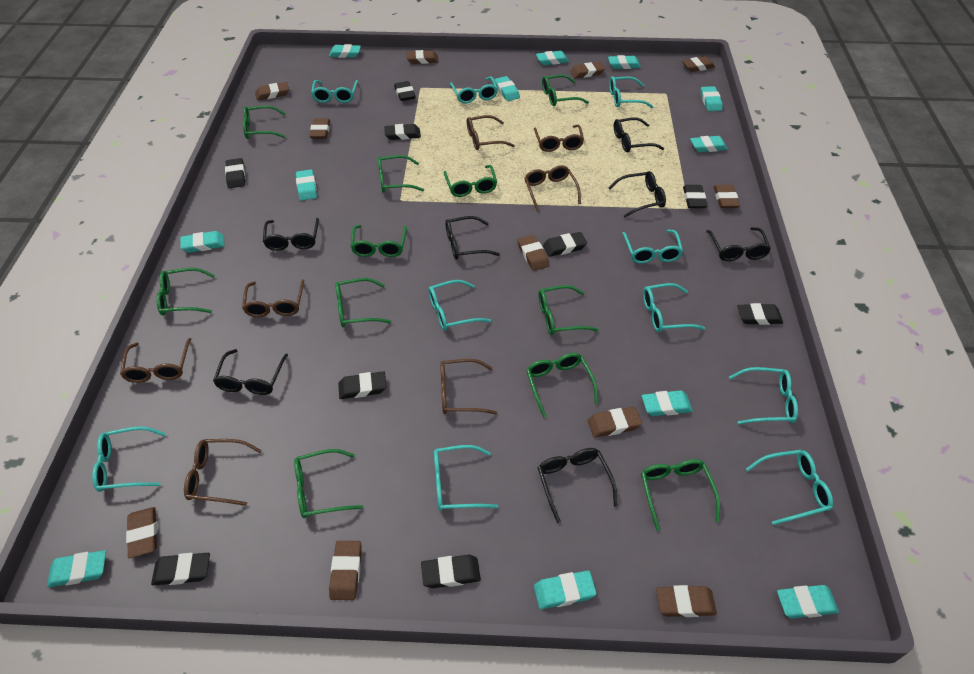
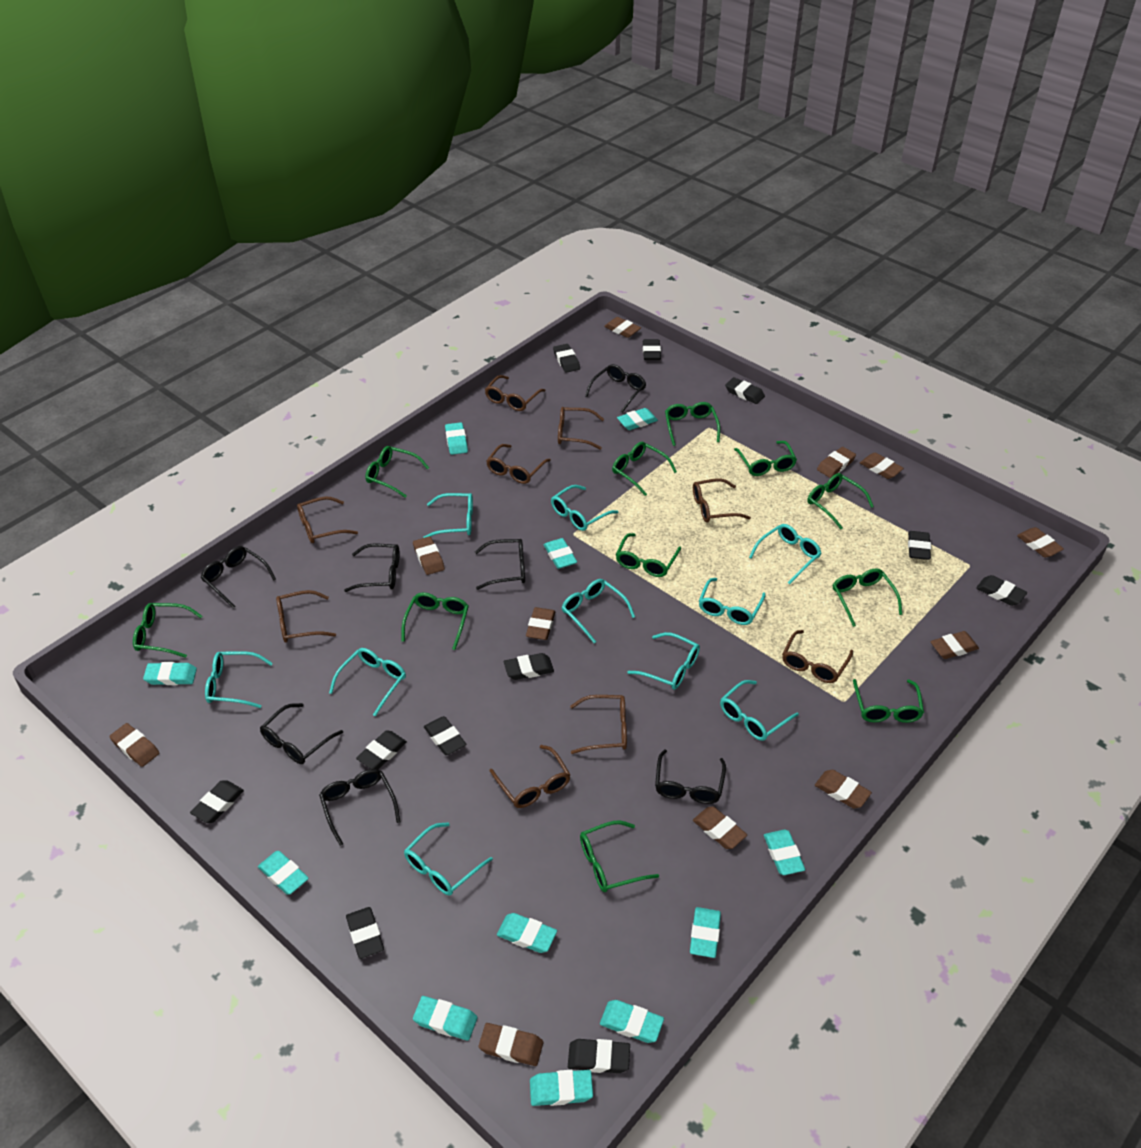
black eraser: [151,553,210,585] [225,158,245,188] [338,371,387,399] [384,124,421,140] [394,81,416,101] [421,555,481,588] [543,232,587,257] [683,185,707,208] [737,303,783,325] = 9 -> [190,780,244,823] [346,907,384,959] [356,730,407,769] [424,716,466,755] [504,653,554,680] [553,344,580,373] [568,1039,630,1073] [643,339,661,360] [725,377,765,404] [908,531,931,560] [976,575,1027,606] = 11
brown glasses: [120,338,191,383] [184,439,262,506] [242,279,304,317] [440,359,497,415] [467,115,515,150] [524,165,581,212] [534,125,584,152] = 7 -> [276,590,336,643] [297,496,358,543] [485,375,546,411] [486,444,551,484] [490,745,571,808] [558,407,604,450] [570,695,627,754] [693,478,751,522] [782,630,853,683] = 9
turquoise eraser: [47,550,106,587] [180,231,225,253] [296,170,317,201] [329,44,361,58] [494,76,520,101] [534,570,596,609] [536,51,569,65] [608,55,641,69] [642,390,693,416] [690,136,728,152] [701,86,723,111] [777,585,839,619] = 12 -> [143,662,197,685] [258,851,309,895] [413,996,478,1041] [445,422,468,455] [497,913,557,953] [530,1070,593,1106] [544,538,577,569] [600,1000,664,1043] [617,408,658,430] [690,907,721,958] [764,830,805,875] = 11

